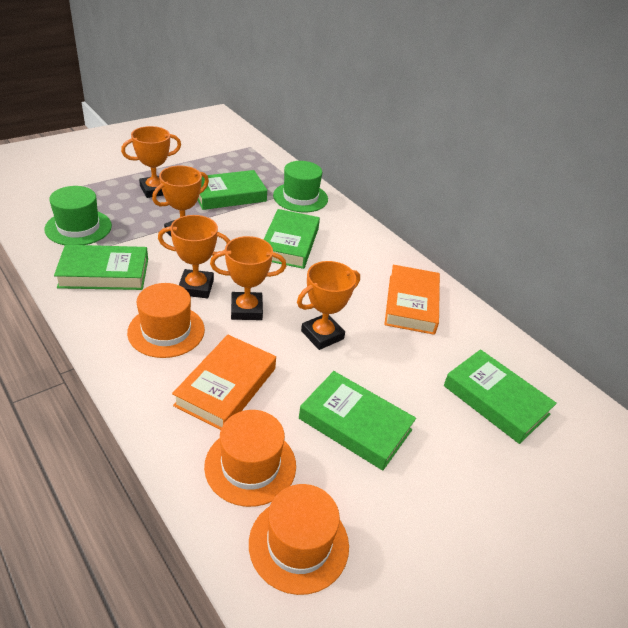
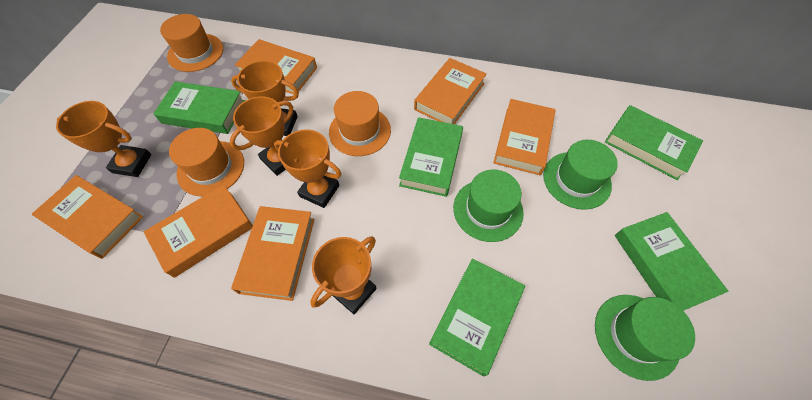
green hat: [45,186,112,245] [273,161,328,212] = 2 -> [453,169,524,242] [543,140,618,210] [595,295,695,381] = 3
orange book: [172,335,276,430] [384,265,440,335] = 2 -> [32,175,143,259] [144,185,253,278] [231,206,315,301] [235,39,317,94] [414,58,487,124] [493,99,555,175] = 6

